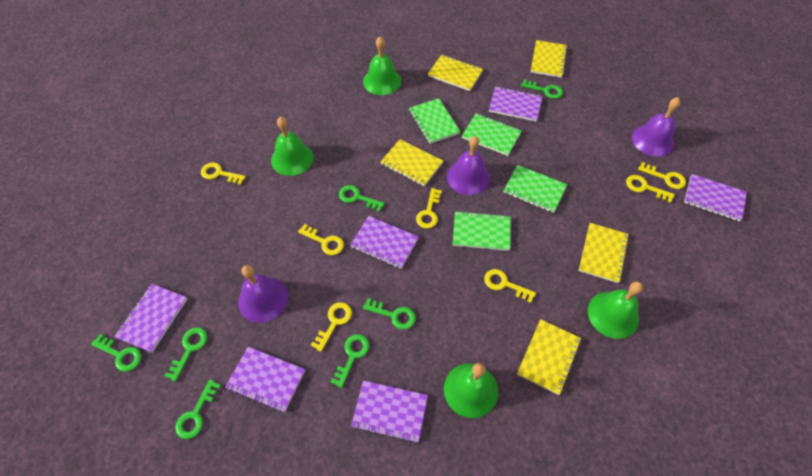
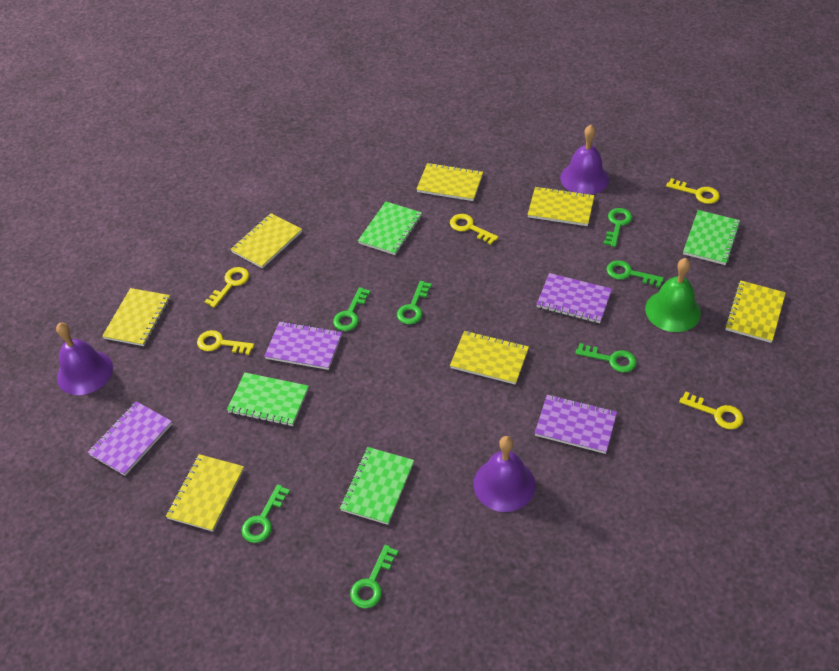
green bell: [271,117,314,176] [363,36,401,95] [444,363,498,418] [588,282,643,339] = 4 -> [645,258,701,332] = 1
purple notebook: [114,284,187,353] [225,347,305,412] [350,216,419,269] [351,381,428,443] [489,87,543,121] [684,174,747,222] = 6 -> [87,401,172,476] [264,321,342,370] [535,395,617,454] [536,273,612,323] = 4
yellow key: [201,162,246,185] [298,224,344,255] [311,302,352,352] [416,188,442,229] [484,269,536,303] [626,175,675,203] [638,162,686,189] = 7 -> [197,330,254,355] [204,267,249,308] [450,214,498,245] [666,178,720,204] [679,391,743,429] = 5
yellow notebook: [381,139,443,186] [428,55,483,91] [517,319,581,395] [531,40,567,78] [579,223,629,283] = 5 -> [102,288,170,346] [166,454,244,532] [231,213,302,269] [416,163,483,201] [450,331,529,385] [528,187,594,226] [725,280,786,343] = 7

